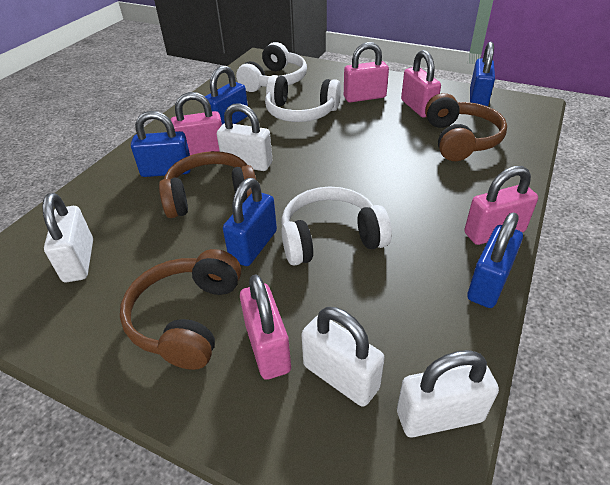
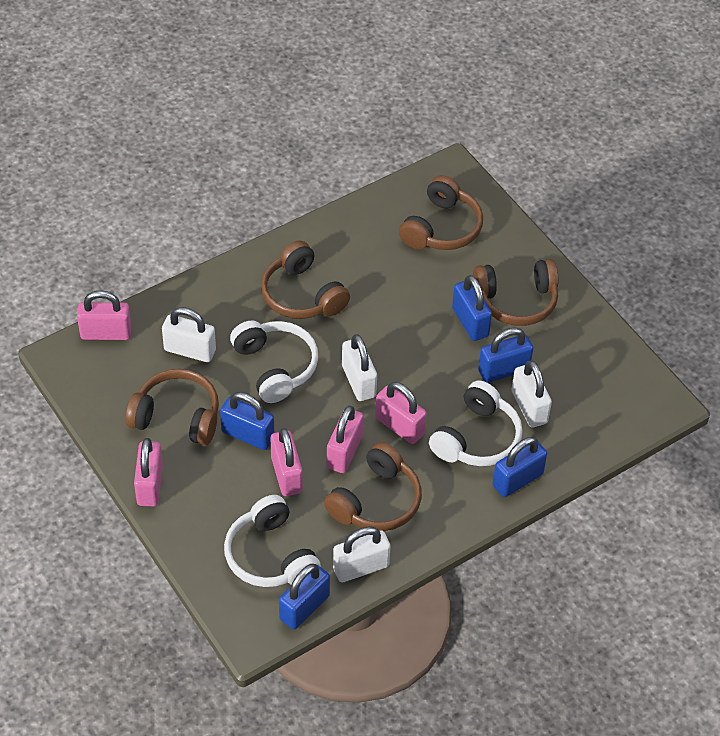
brown headphones: [120,249,241,370] [159,151,256,218] [425,93,507,161] = 3 -> [125,369,219,445] [261,240,350,319] [324,442,422,531] [399,175,483,250] [473,259,558,326] = 5

